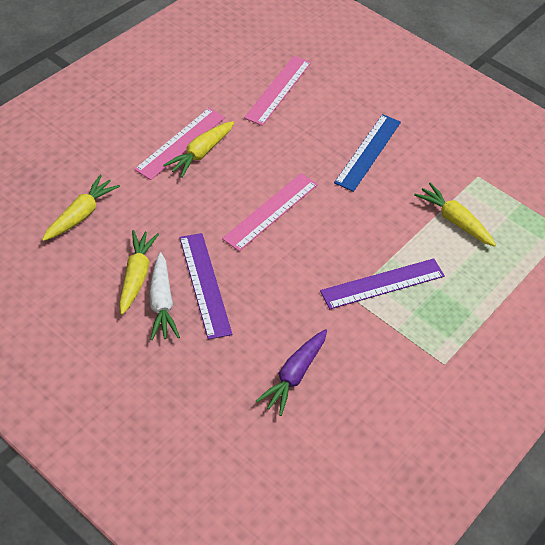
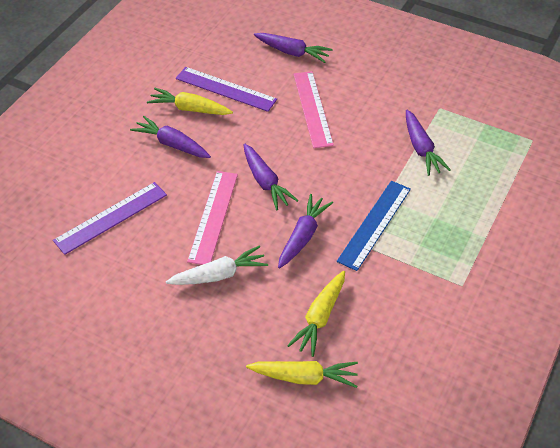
pink ruler: [134,108,225,180] [222,173,318,251] [244,56,311,126] = 3 -> [187,171,238,265] [293,71,334,148] = 2
purple carrot: [256,329,327,416] = 1 -> [130,116,211,158] [243,144,298,210] [254,33,333,63] [278,194,333,268] [406,110,451,176] = 5
yellow carrot: [42,175,120,241] [119,230,159,315] [163,121,234,178] [414,183,496,247] = 4 -> [147,88,233,115] [246,361,358,388] [287,271,345,357] = 3

